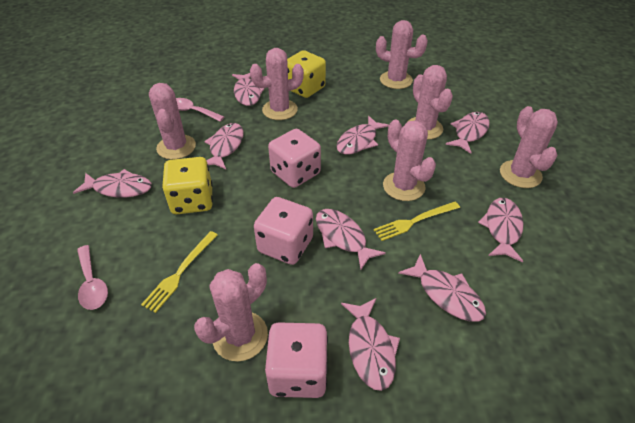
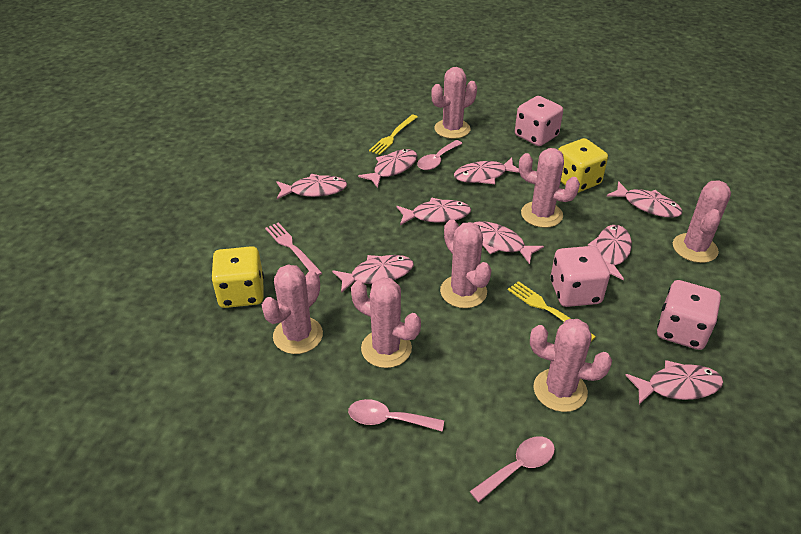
pink fork: none = 0 -> [265,223,322,276] = 1
pink spoon: [77,245,108,310] [176,98,224,122] = 2 -> [348,399,444,432] [417,140,463,170] [469,436,555,502] = 3

